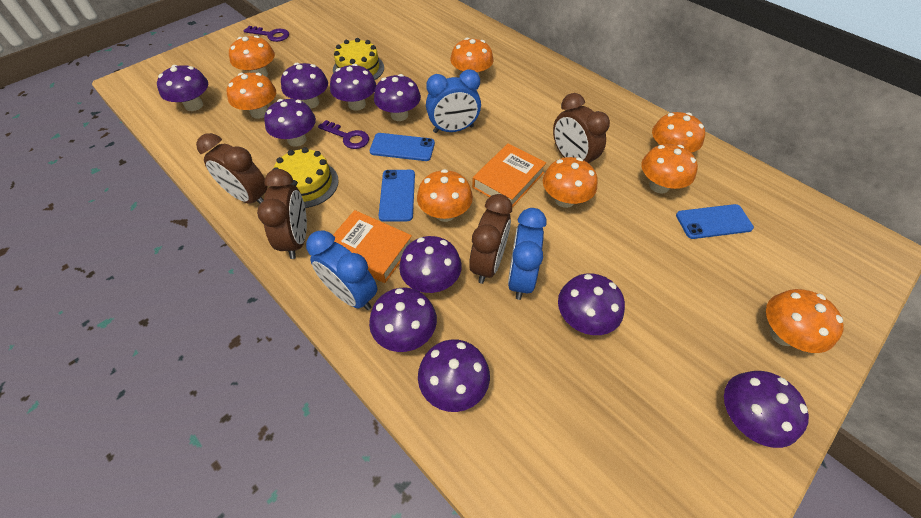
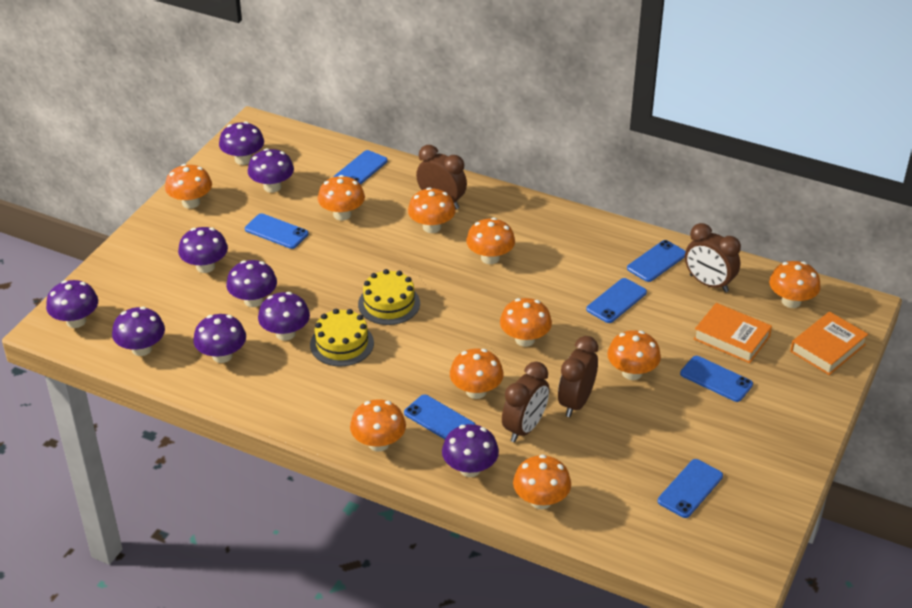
blue clock: [306,230,377,310] [426,69,481,133] [508,208,547,300] = 3 -> none = 0
blue phone: [370,133,435,161] [379,170,415,222] [676,204,754,239] = 3 -> [245,213,309,249] [334,150,388,185] [404,395,476,439] [586,278,647,323] [627,240,686,282] [658,459,723,518] [680,356,753,402] = 7
orange mushroom: [227,73,276,119] [229,35,275,77] [417,169,473,222] [450,38,494,75] [543,157,598,208] [641,144,698,193] [652,112,705,153] [766,289,844,353] = 8 -> [165,164,212,209] [318,175,365,220] [350,399,406,452] [408,187,456,233] [450,349,504,399] [466,218,515,264] [500,298,552,347] [513,455,571,509] [607,330,661,380] [769,261,821,308] = 10
purple key: [244,26,289,42] [318,120,369,149] = 2 -> none = 0
purple mushroom: [157,65,208,111] [264,99,316,147] [281,63,328,109] [330,64,376,111] [369,288,437,352] [374,74,421,121] [399,236,462,293] [418,339,490,412] [558,273,625,335] [724,371,809,448] = 10 -> [46,280,98,328] [112,307,165,356] [178,227,228,273] [193,314,246,363] [219,122,264,165] [226,260,277,307] [248,148,294,193] [258,292,310,341] [442,424,499,477] = 9

